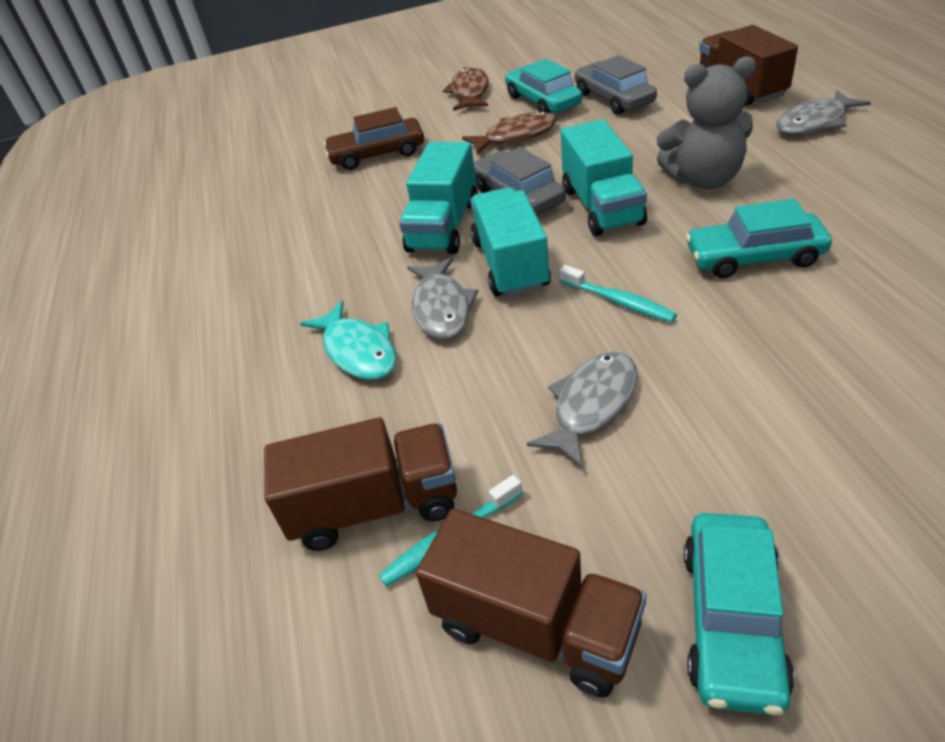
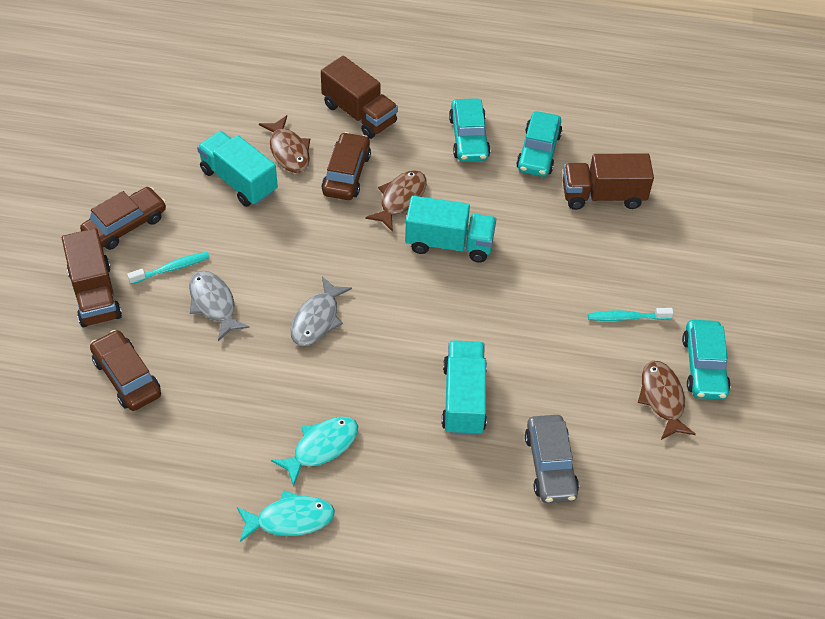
brown car: [324,107,424,170] = 1 -> [80,187,166,250] [90,330,161,411] [321,132,371,200] = 3
brown fish: [443,67,489,111] [462,111,557,154] = 2 -> [259,115,310,173] [365,170,427,232] [637,361,696,440] = 3
grey car: [474,147,566,215] [574,55,657,115] = 2 -> [525,415,579,503] = 1
grey fish: [407,257,479,339] [527,352,637,469] [776,90,871,135] = 3 -> [189,271,250,341] [291,277,352,346] = 2
grey teddy bear: [657,56,757,189] = 1 -> none = 0
turquoise fish: [300,301,397,380] = 1 -> [237,490,335,542] [271,417,358,487] = 2

